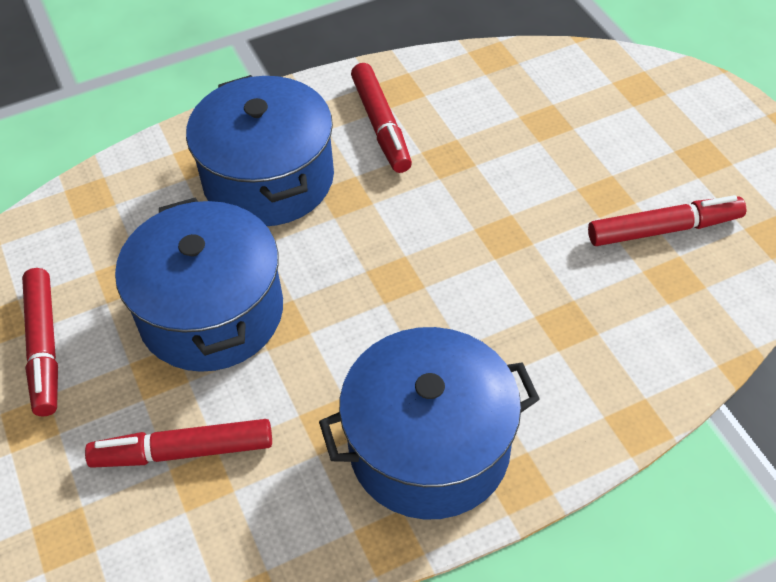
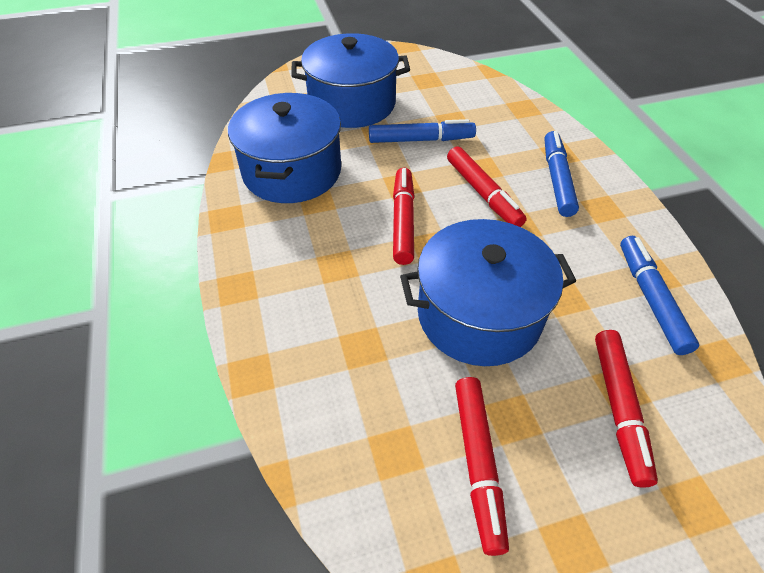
blue marker: none = 0 -> [369,119,476,143] [545,131,579,217] [620,236,699,355] = 3

